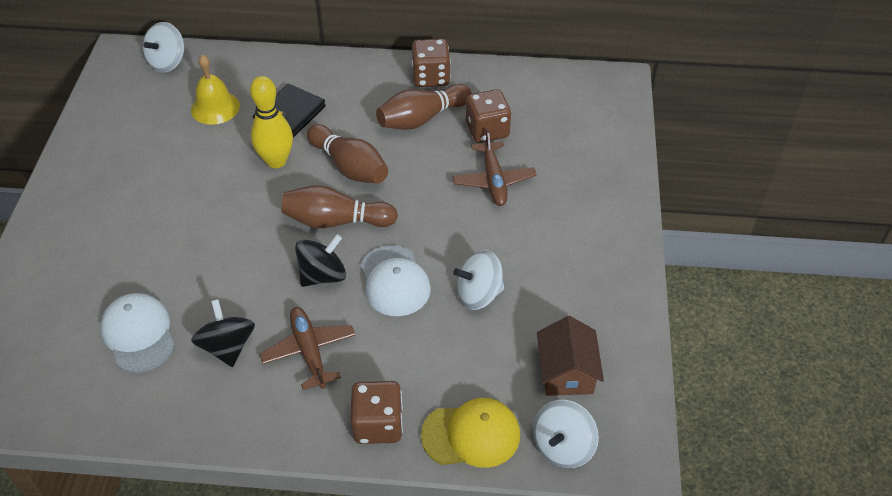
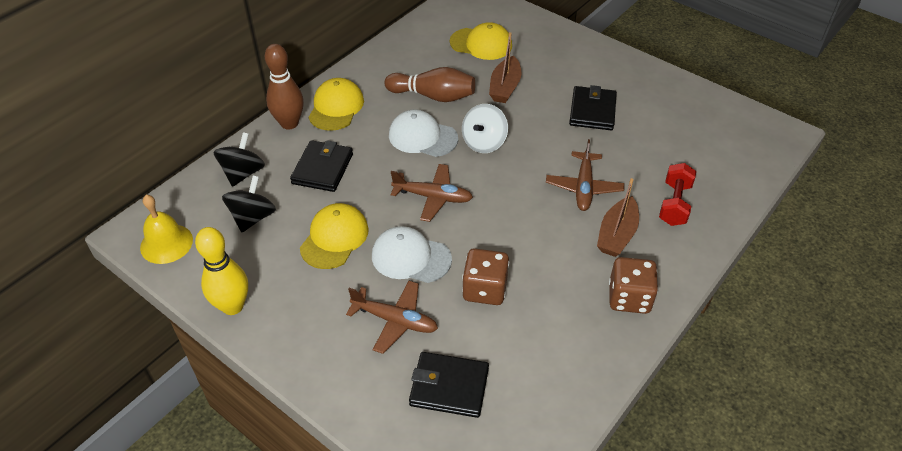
black wallet: [253,84,326,138] = 1 -> [290,140,353,192] [409,352,489,418] [569,85,617,130] = 3
brown boat: none = 0 -> [489,32,522,103] [597,178,639,257] = 2
brown bowling pin: [281,185,398,228] [307,124,388,184] [376,84,472,130] = 3 -> [265,44,304,130] [385,67,475,102] = 2
brown dice: [350,381,403,444] [412,39,450,87] [466,89,511,143] = 3 -> [462,248,509,305] [609,257,658,314] = 2
brown house: [537,316,604,396] = 1 -> none = 0
brown plane: [260,307,355,390] [453,129,536,206] = 2 -> [346,281,438,354] [391,164,473,222] [546,139,624,211] = 3
red dumbbell: none = 0 -> [659,163,696,226] = 1
white spinning top: [143,22,184,72] [453,250,504,310] [533,400,599,468] = 3 -> [462,104,508,153] = 1
yellow cap: [421,398,520,468] = 1 -> [300,203,369,269] [308,78,364,131] [450,22,512,60] = 3

